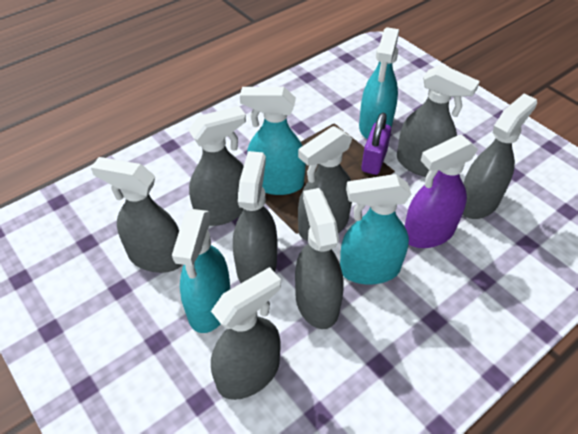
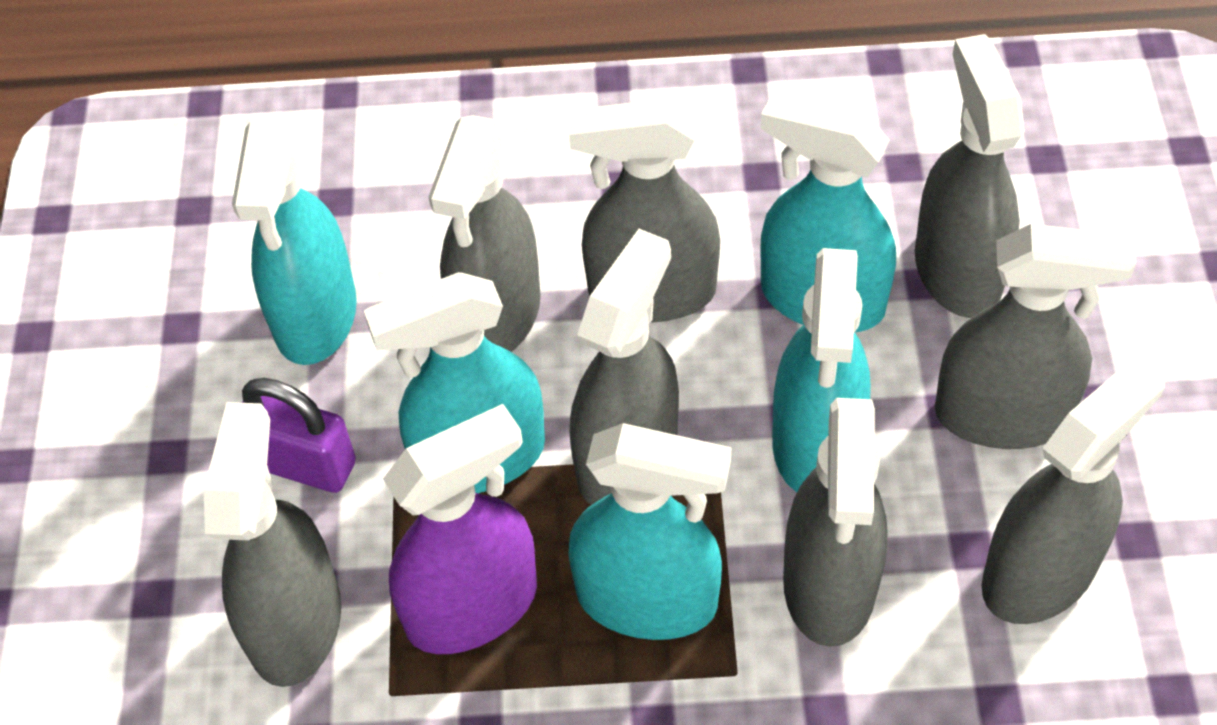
turquoise spray bottle: [172,209,230,333] [240,87,306,195] [340,174,412,285] [359,27,399,139] = 4 -> [232,119,357,365] [364,272,545,493] [568,423,732,640] [760,92,896,332] [772,248,871,492] = 5

